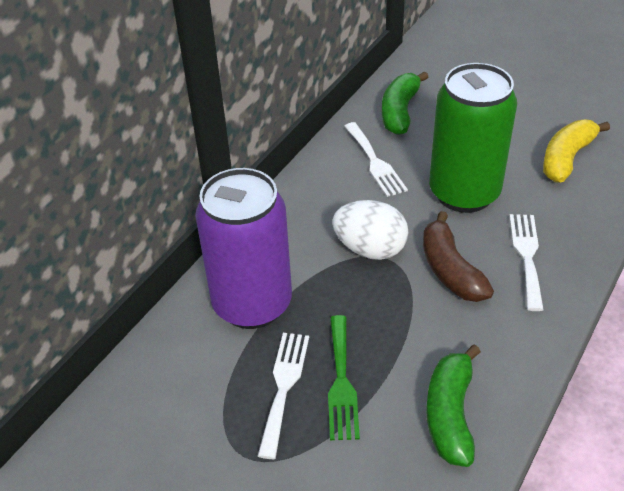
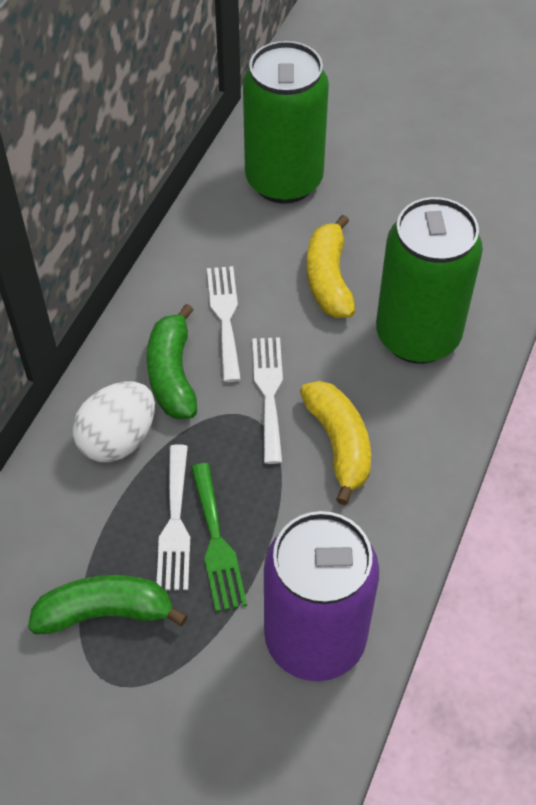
brown banana: [423,211,494,302] = 1 -> none = 0
green can: [429,63,517,213] = 1 -> [243,41,329,204] [376,197,483,364] = 2
yellow banana: [543,119,610,183] = 1 -> [300,381,371,505] [307,215,355,318] = 2

